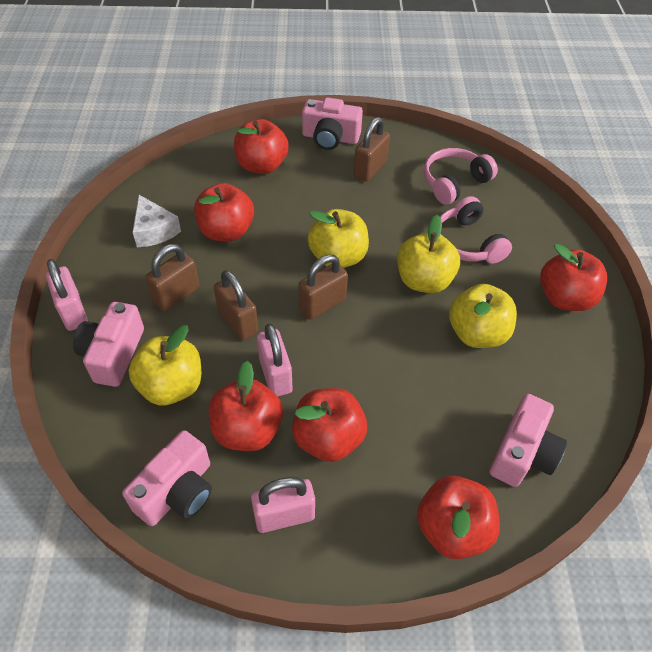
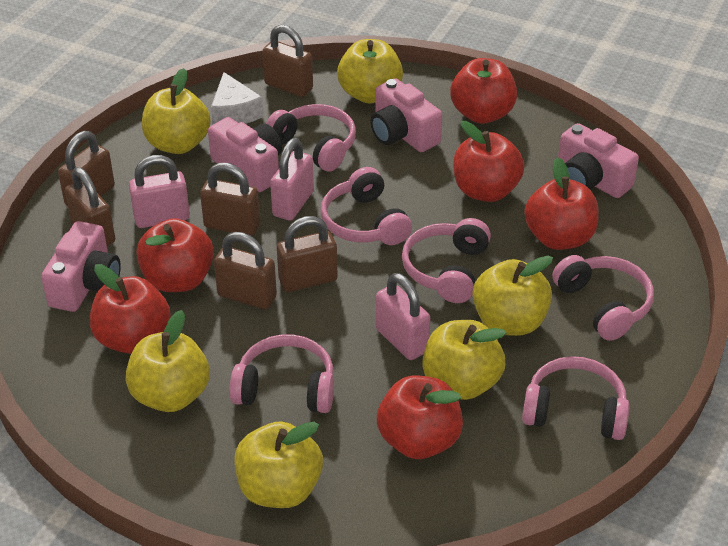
brown padlock: [145,244,200,311] [214,270,258,340] [298,255,348,320] [354,117,390,182] = 4 -> [58,131,115,206] [65,167,115,246] [200,163,260,236] [214,232,277,309] [262,25,313,97] [277,216,338,292] = 6
pink headphones: [424,148,498,205] [440,196,512,264] = 2 -> [229,334,334,413] [266,104,356,172] [321,167,412,245] [402,218,491,303] [522,356,630,440] [552,255,654,341] = 6
yellow apple: [129,325,202,405] [308,209,369,268] [397,215,460,293] [449,284,517,348] = 4 -> [126,310,210,412] [142,68,211,154] [235,421,323,508] [337,39,403,104] [422,320,506,400] [473,256,553,336] = 6

